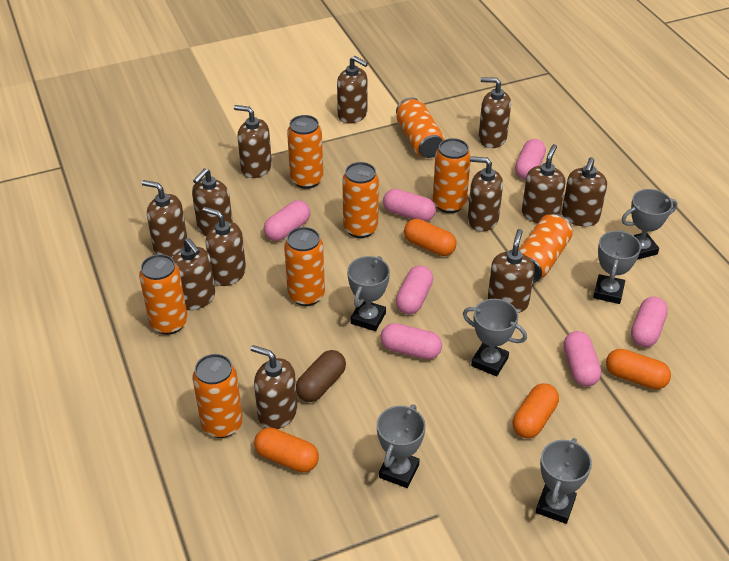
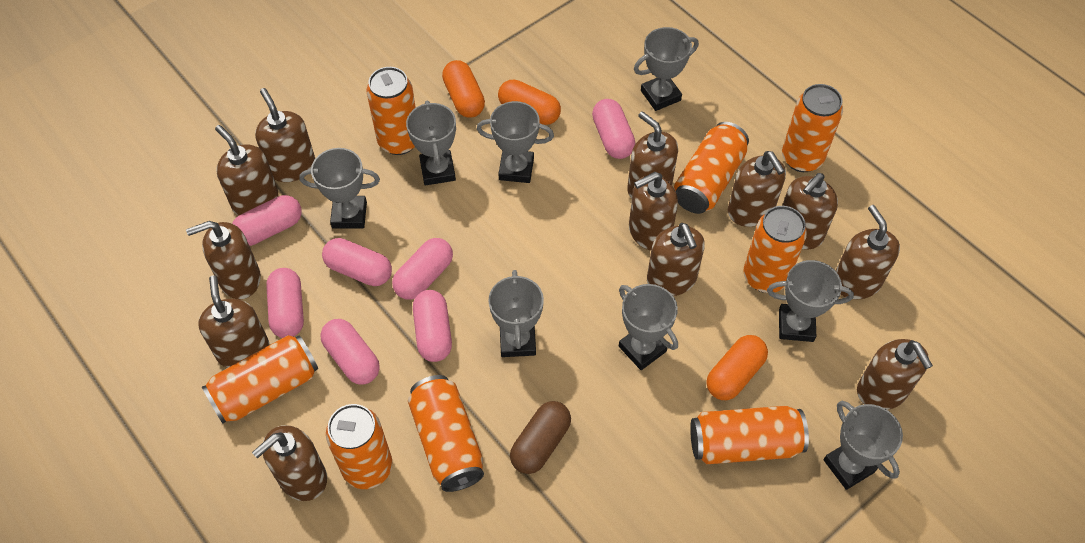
grey trophy: [347,256,390,331] [377,405,426,488] [463,299,527,376] [536,438,592,524] [593,230,641,304] [622,189,678,260] = 6 -> [299,148,380,228] [406,100,456,186] [477,101,554,183] [489,270,544,357] [619,284,678,370] [634,27,699,111] [767,260,854,342] [824,400,903,490] = 8
orange capsule: [254,427,319,473] [404,219,456,256] [513,383,559,438] [606,349,671,389] = 4 -> [442,60,485,118] [498,80,561,125] [707,335,768,400] = 3

